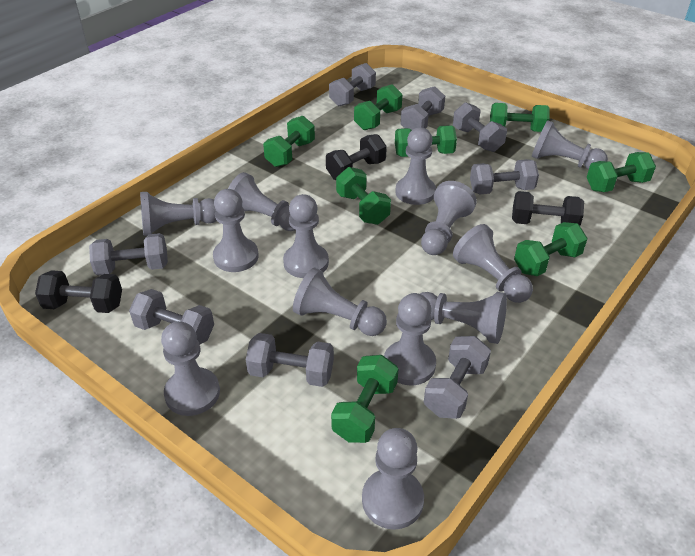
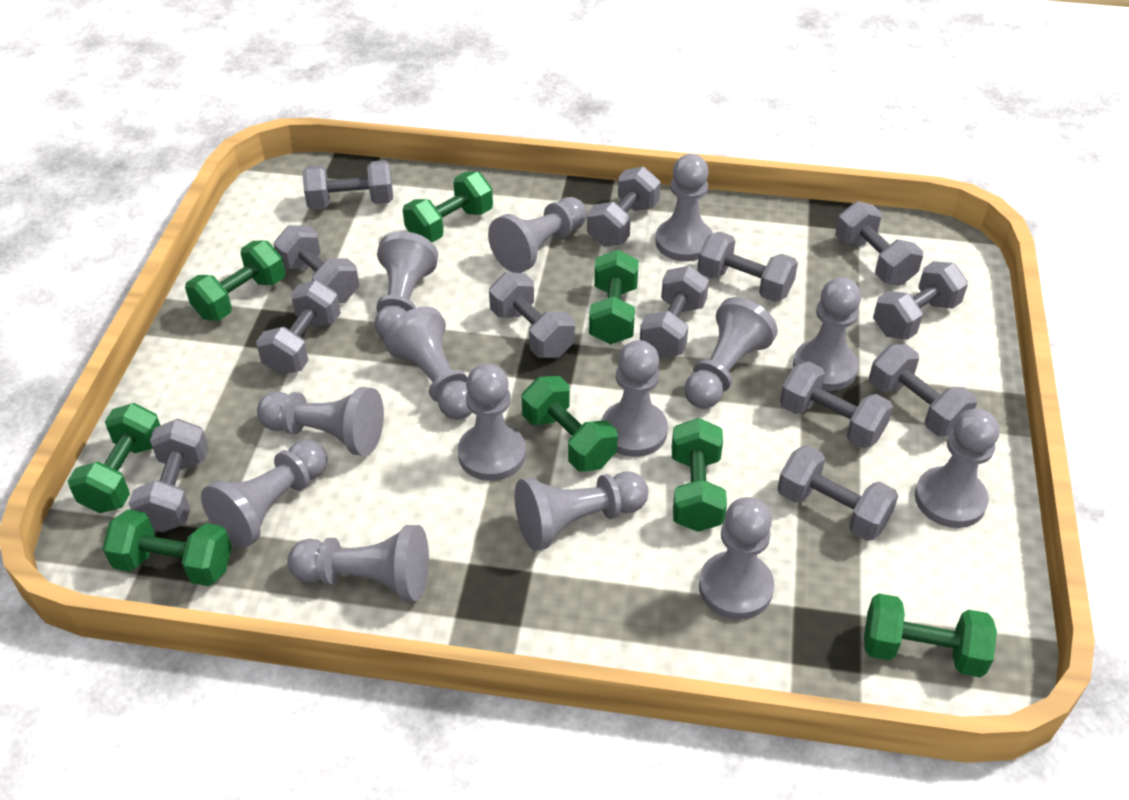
black dumbbell: [35,270,122,313] [326,134,387,180] [512,191,584,226] = 3 -> none = 0
grey dumbbell: [89,233,168,276] [129,289,214,344] [246,333,334,387] [329,63,376,106] [401,86,445,130] [424,336,491,419] [453,102,507,152] [470,159,539,194] = 8 -> [128,419,209,532] [256,280,341,375] [274,225,359,303] [302,160,393,210] [489,272,575,358] [587,167,661,246] [640,266,709,358] [697,232,798,302] [777,445,898,541] [780,361,893,448] [836,201,923,285] [869,344,977,437] [873,261,968,340] = 13
grey pawn: [140,192,217,236] [161,321,220,416] [213,189,259,272] [228,172,296,231] [283,194,329,278] [293,267,387,336] [362,428,424,530] [384,293,436,385] [395,127,436,205] [420,292,507,344] [421,181,477,255] [453,224,533,303] [532,120,608,170] = 13 -> [201,439,328,548] [257,387,384,456] [287,525,429,601] [374,231,438,339] [384,307,472,420] [458,363,526,481] [488,197,587,273] [515,471,648,551] [601,340,668,457] [655,154,713,261] [684,297,778,409] [699,497,774,619] [793,277,861,391] [915,409,999,528] = 14

